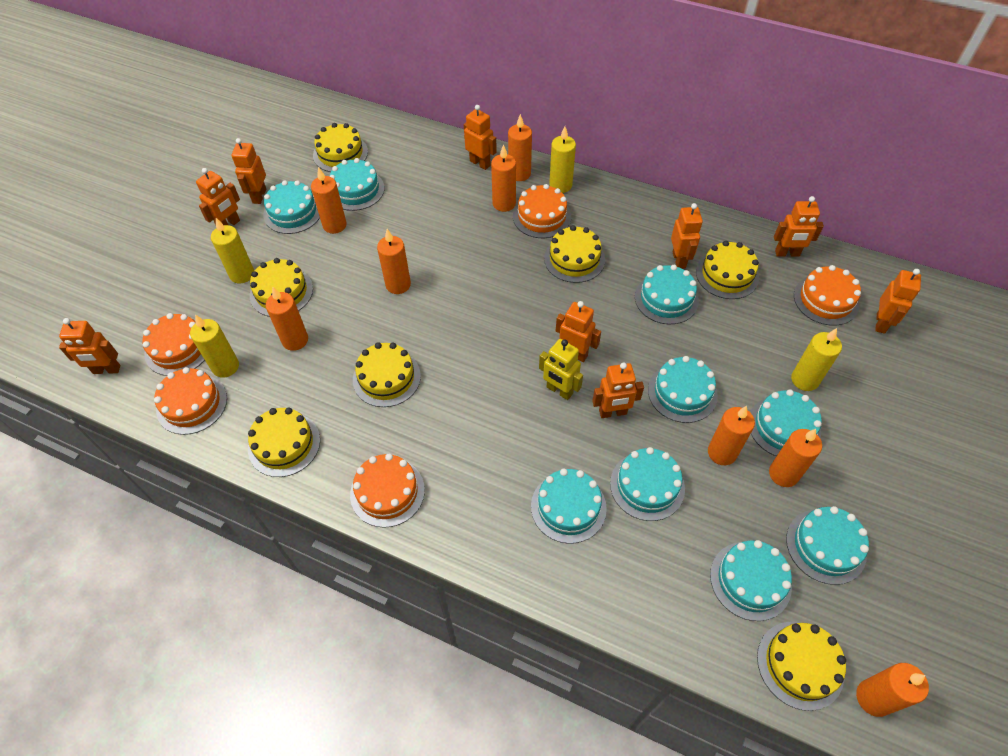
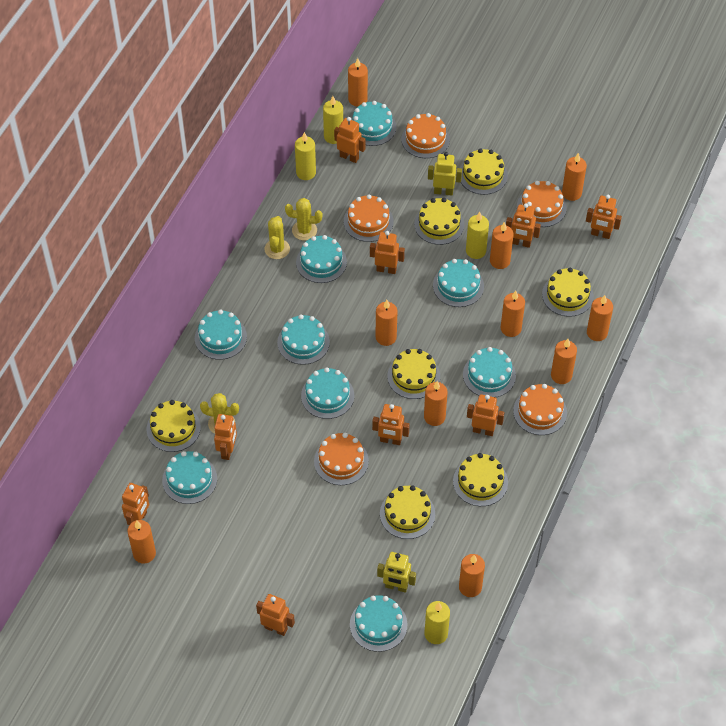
orange candle: [266,287,308,351] [311,167,347,234] [377,229,411,294] [491,144,516,212] [508,114,532,181] [708,406,755,465] [769,429,822,487] [856,663,929,717] = 8 -> [127,520,156,564] [348,58,368,106] [376,300,398,346] [424,381,448,426] [459,554,485,597] [490,222,514,269] [501,291,525,337] [551,339,577,384] [562,153,587,201] [587,295,613,341] = 10
yellow cactus: none = 0 -> [200,393,239,434] [265,216,290,259] [285,198,322,240] = 3
yellow robot: [539,339,583,400] = 1 -> [377,552,416,593] [428,152,462,196] = 2

